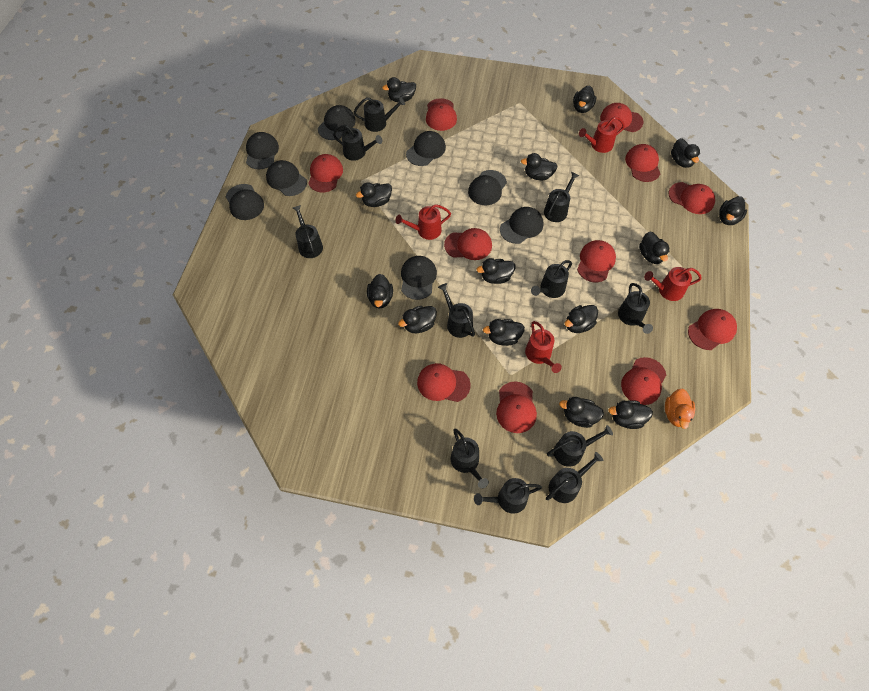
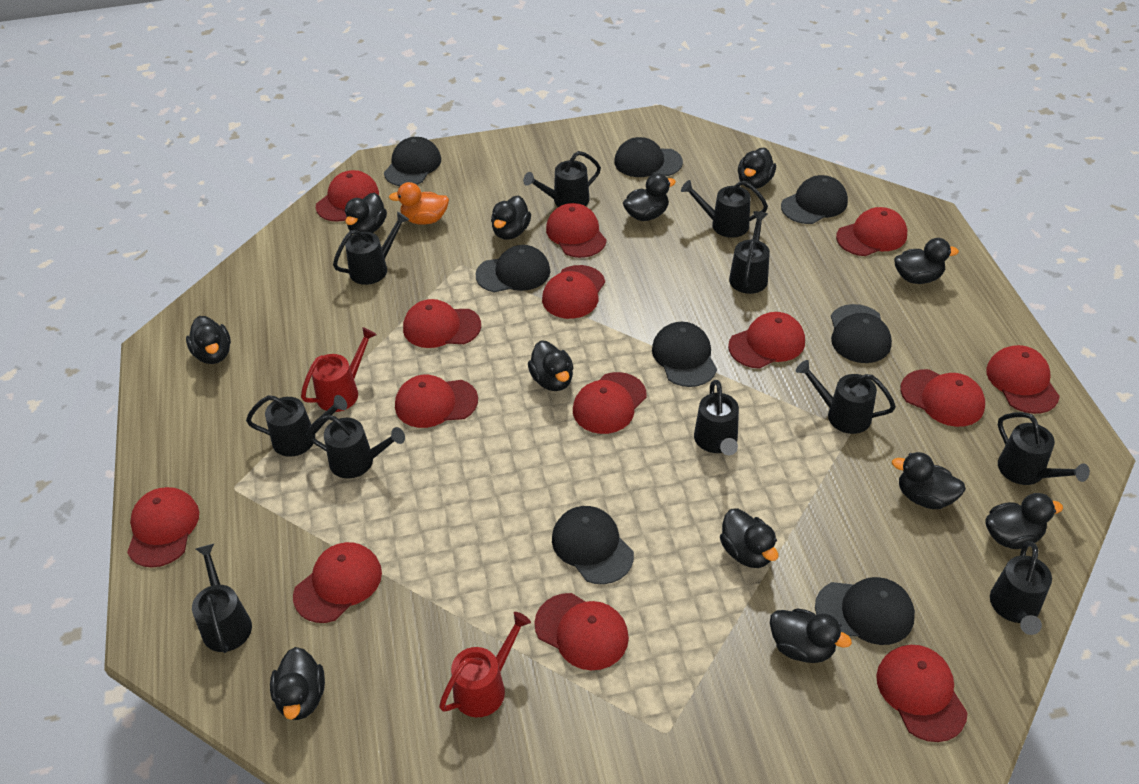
black duck: [356,183,392,207] [367,274,393,309] [382,77,416,102] [398,306,437,333] [476,258,516,284] [483,319,525,346] [521,153,558,180] [559,397,604,428] [564,305,598,333] [573,86,596,113] [608,400,653,429] [639,232,669,264] [671,138,700,168] [719,196,747,225] = 14 -> [186,316,231,364] [270,647,325,720] [345,193,387,233] [491,195,531,240] [528,340,573,391] [623,173,676,221] [720,508,778,568] [738,147,776,189] [770,608,852,663] [892,452,966,509] [894,238,959,284] [985,493,1063,549] = 12
red cap: [308,154,343,192] [417,363,471,402] [426,98,457,131] [444,228,492,260] [496,381,537,433] [577,240,616,282] [600,103,643,132] [621,357,666,405] [625,144,660,182] [668,182,715,214] [688,309,737,350] = 11 -> [127,487,199,568] [293,542,382,623] [316,170,379,222] [395,375,478,428] [403,299,481,348] [534,593,629,670] [542,265,605,319] [546,203,607,258] [573,372,646,434] [728,312,805,369] [836,207,907,256] [876,645,968,742] [900,369,985,427] [986,345,1060,414] = 14
red watering can: [395,204,451,240] [525,321,562,373] [579,116,625,153] [644,267,702,301] = 4 -> [301,327,377,412] [439,612,531,717] = 2

